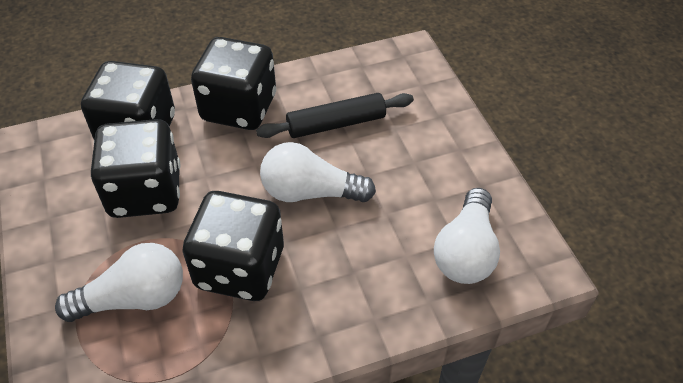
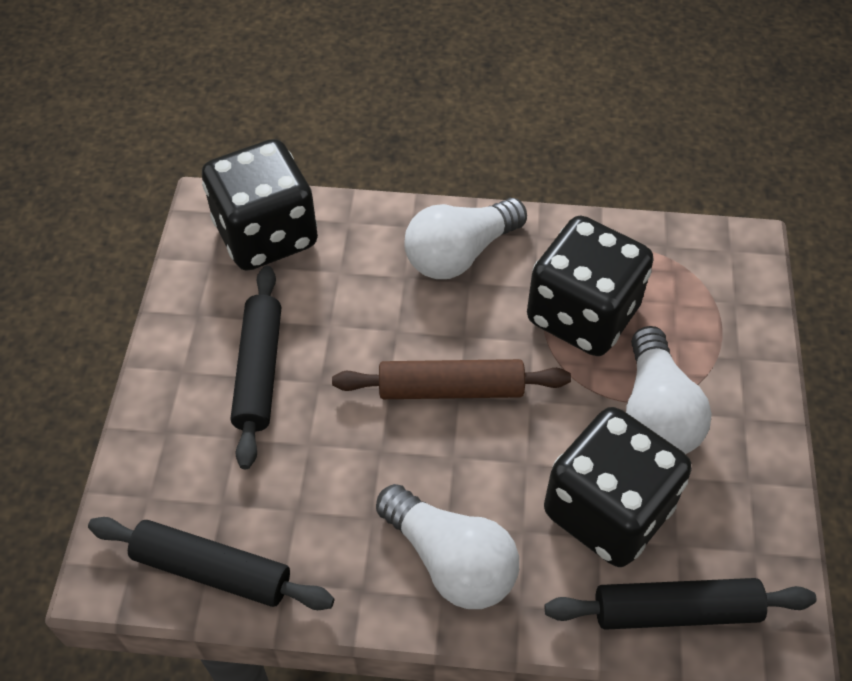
black dice: [81,61,175,140] [91,119,180,218] [182,191,284,301] [191,37,276,130] = 4 -> [202,139,318,271] [527,216,654,356] [544,407,692,567] = 3
black rolling pin: [256,93,414,138] = 1 -> [88,517,334,610] [231,266,281,469] [545,578,817,630] = 3
brown rolling pin: none = 0 -> [332,359,571,399] = 1

